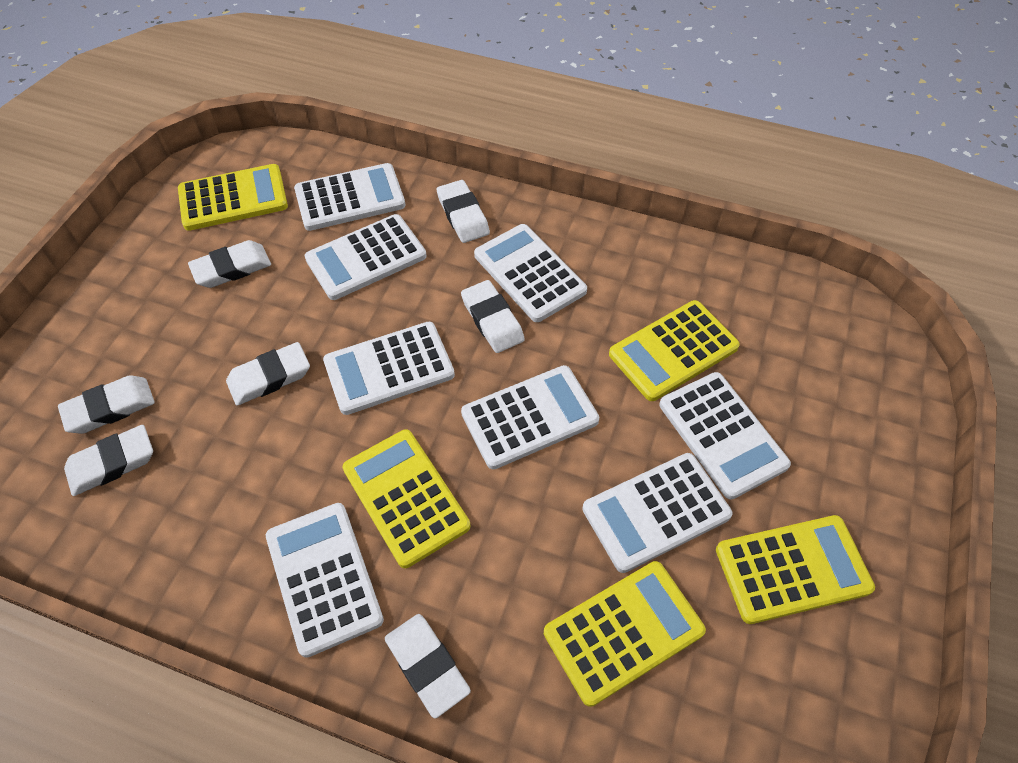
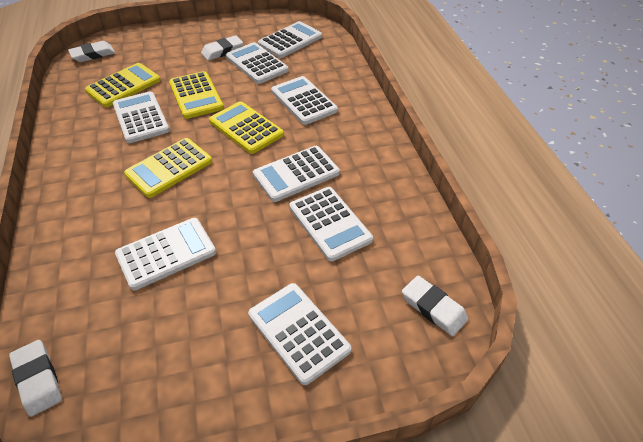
white eraser: [58,375,155,434] [64,425,153,496] [188,240,271,288] [226,342,310,405] [385,614,471,718] [437,180,490,243] [461,280,525,353] = 7 -> [9,340,62,417] [68,41,115,62] [201,35,243,61] [402,276,468,336] = 4
yellow calculator: [178,164,288,231] [342,429,470,568] [544,561,706,707] [609,300,740,401] [716,515,875,624] = 5 -> [85,63,161,107] [124,138,212,198] [169,71,224,119] [209,101,284,154] = 4

